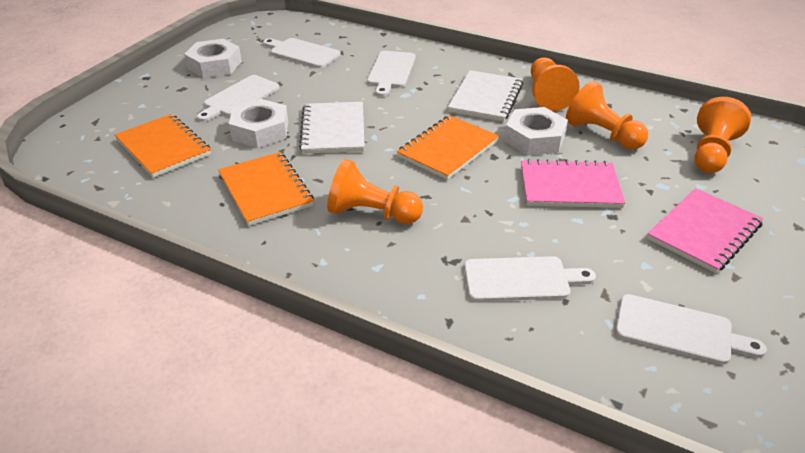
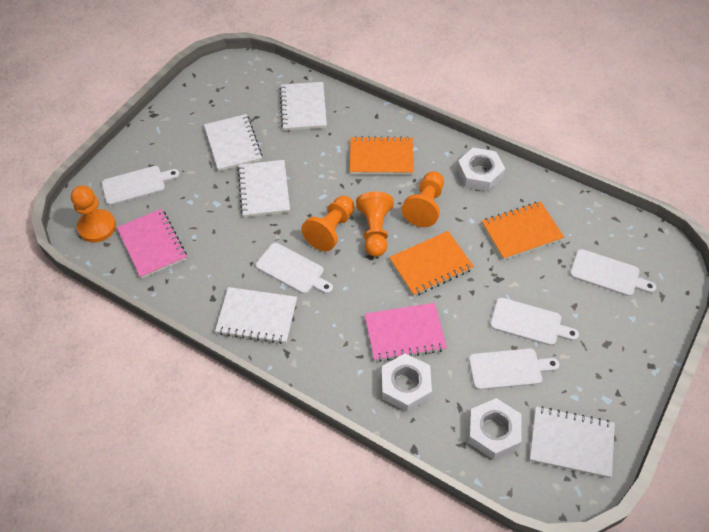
white notebook: [299,102,365,154] [448,70,523,122] = 2 -> [204,114,263,171] [215,287,297,344] [238,160,290,217] [280,82,327,131] [530,406,615,478] = 5

